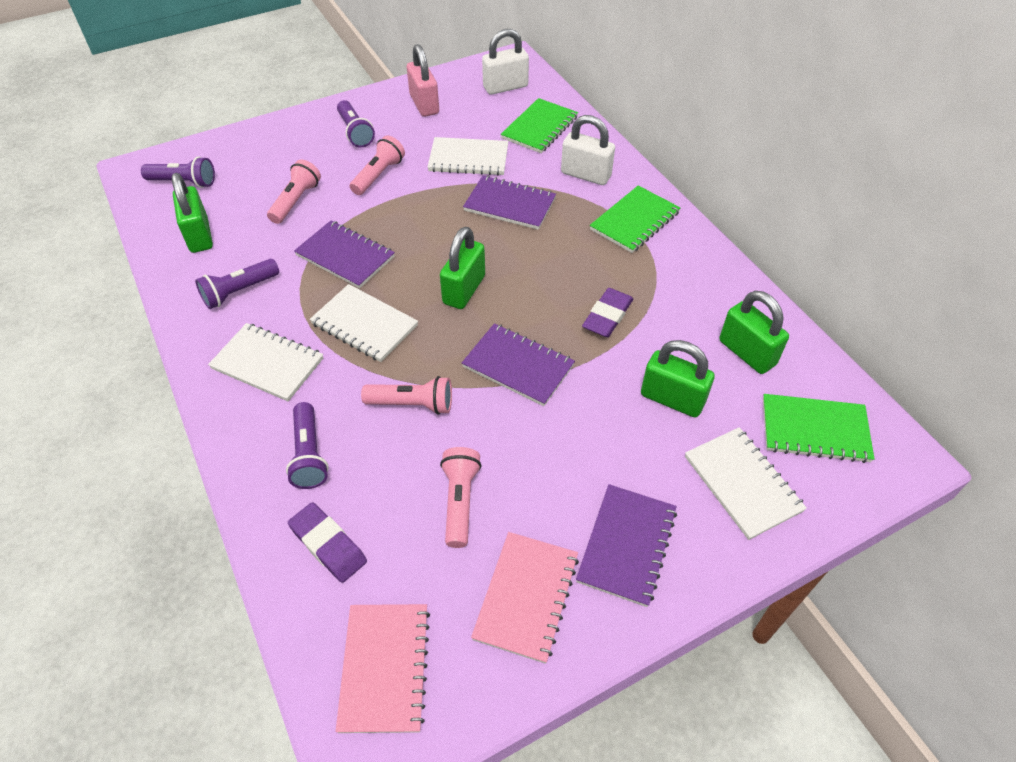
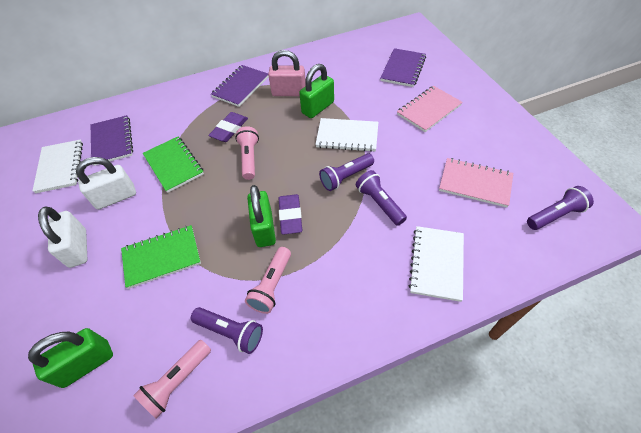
green notebook: [501,98,578,153] [590,185,680,253] [763,394,874,463] = 3 -> [121,225,201,289] [143,137,204,193] = 2
green padlock: [172,173,213,253] [440,227,485,309] [641,340,715,418] [719,291,789,374] = 4 -> [28,328,113,388] [247,185,276,247] [299,64,334,118] = 3
pink flashlight: [267,159,321,224] [350,136,405,195] [361,376,452,415] [440,447,481,548] = 4 -> [133,340,211,418] [235,126,259,180] [245,247,291,314] = 3
purple notebook: [294,221,395,288] [462,323,575,406] [463,176,556,230] [576,484,677,607] = 4 -> [91,115,133,166] [211,65,269,107] [381,48,426,87] = 3
white notebook: [208,323,323,401] [310,284,418,362] [427,137,508,175] [685,427,807,540] = 4 -> [32,140,83,193] [315,118,378,152] [409,226,464,302] = 3

